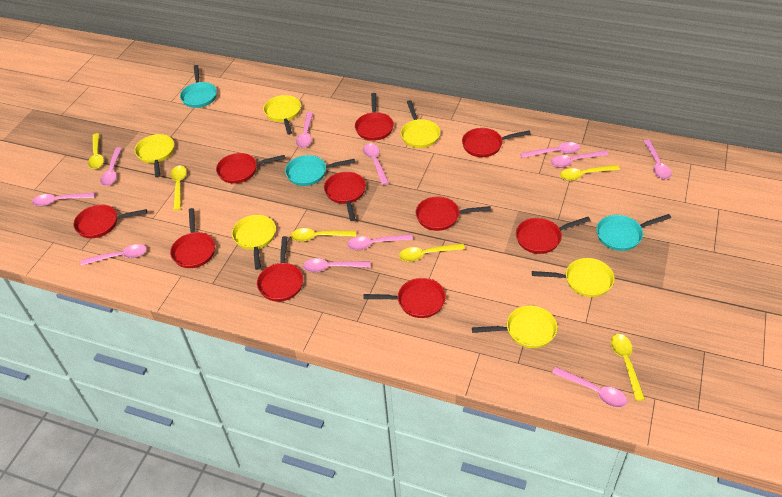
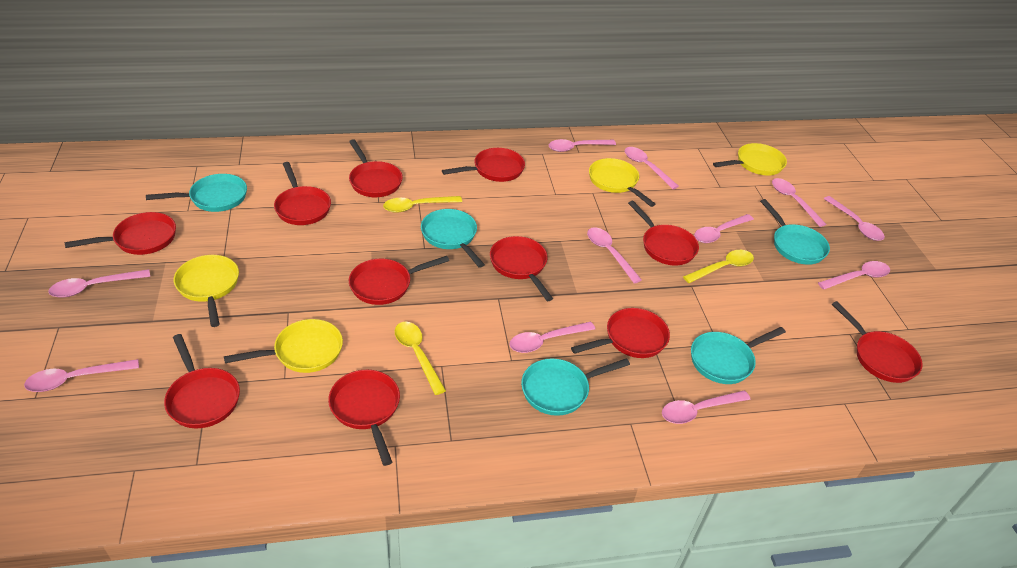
red pan: [73,205,147,238] [170,208,215,268] [216,153,285,184] [257,236,303,302] [324,172,366,221] [355,93,394,141] [363,278,446,318] [416,197,491,231] [462,128,531,157] [516,217,590,254] = 10 -> [65,212,176,255] [164,334,240,428] [274,162,331,225] [328,370,400,466] [349,139,403,197] [349,256,449,305] [442,148,525,182] [490,236,553,301] [571,308,670,358] [628,201,699,265] [832,301,923,383] = 11
turquoise pan: [180,65,217,108] [285,155,355,186] [596,214,671,251] = 3 -> [146,174,247,212] [421,209,485,268] [521,358,630,416] [691,327,786,384] [760,199,830,265] = 5
yellow pan: [135,134,174,178] [232,215,276,270] [263,95,301,135] [401,100,440,148] [472,306,557,348] [532,258,615,297] = 6 -> [174,255,239,327] [224,319,343,373] [589,158,655,207] [713,143,787,175] = 4
yellow spoon: [88,133,104,169] [170,166,187,210] [291,228,356,242] [399,243,465,262] [560,165,620,181] [611,334,645,401] = 6 -> [383,196,462,213] [395,321,446,395] [683,250,754,283] = 3

